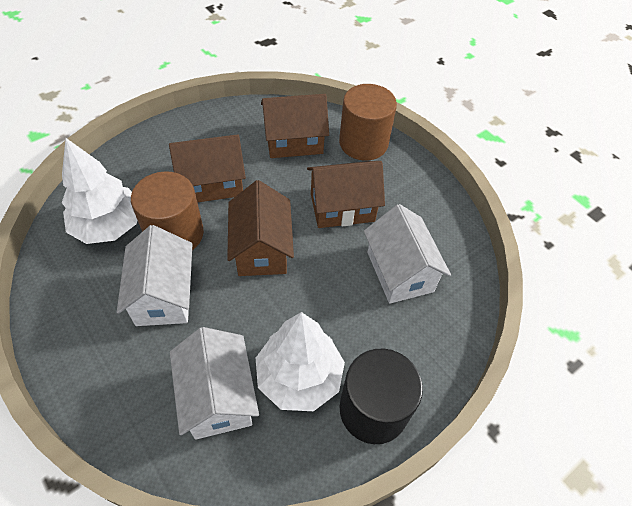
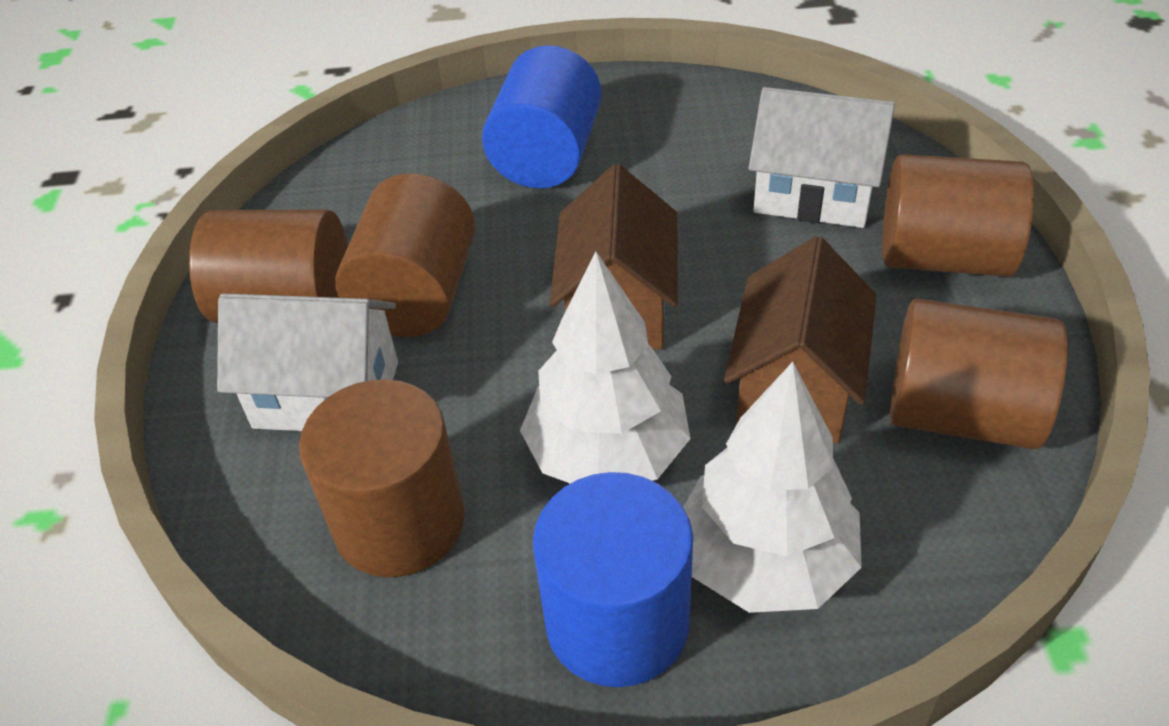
black cylinder: [339,349,423,444] = 1 -> none = 0
blue cylinder: none = 0 -> [482,45,602,188] [533,472,693,687] = 2
brown cylinder: [131,171,204,250] [339,84,397,161] = 2 -> [189,209,347,323] [299,379,465,577] [335,173,475,337] [882,154,1034,277] [890,298,1068,449] = 5
brown house: [169,134,246,203] [227,180,294,276] [261,94,329,158] [307,161,385,228] = 4 -> [550,164,678,350] [724,236,877,444] = 2
white house: [117,225,193,326] [170,327,259,440] [364,204,451,304] = 3 -> [217,293,398,431] [749,87,895,228] = 2

